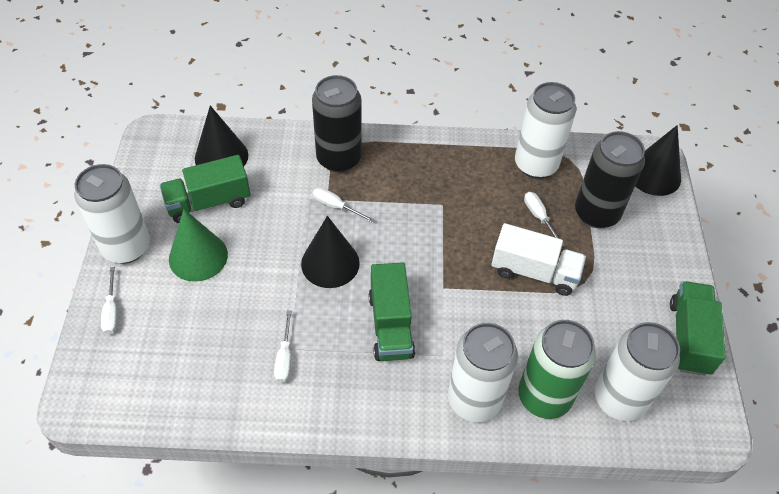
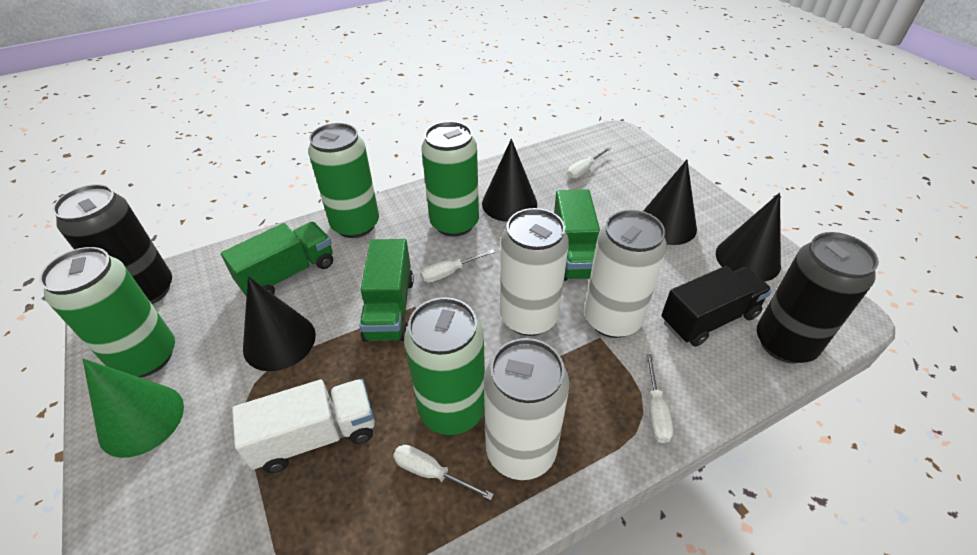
black cone: [195,105,248,166] [301,216,360,288] [635,125,681,196] = 3 -> [243,276,316,371] [482,139,537,222] [643,160,697,245] [716,193,781,282] = 4
black truck: none = 0 -> [661,266,772,347] = 1
green can: [518,320,596,419] = 1 -> [39,247,175,378] [308,123,379,238] [404,297,485,435] [421,121,479,237] = 4
white can: [74,164,150,264] [448,323,518,422] [515,82,576,179] [594,322,680,421] = 4 -> [484,338,569,480] [500,208,569,336] [584,210,667,338] = 3

